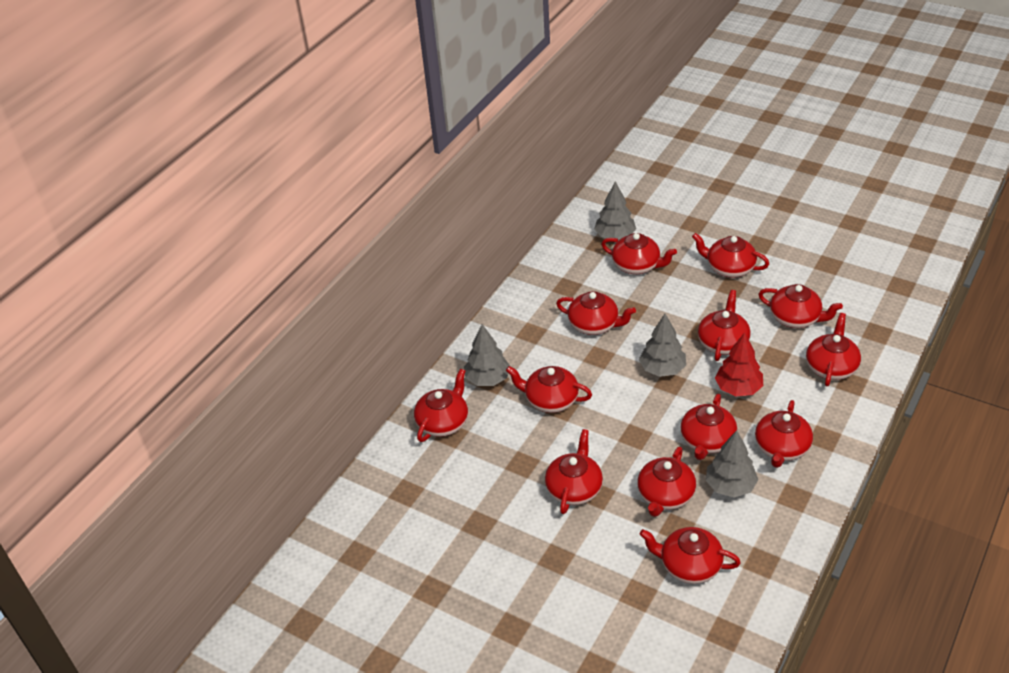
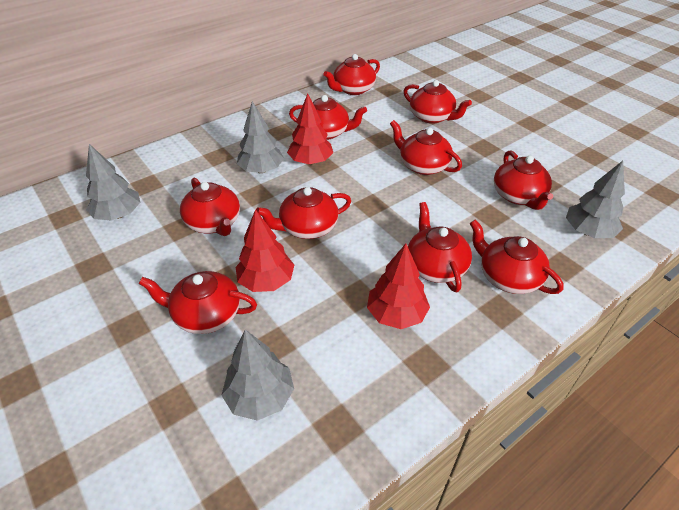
red teapot: [414,369,468,442] [506,366,592,413] [545,429,603,514] [556,291,636,335] [601,233,677,274] [638,447,696,517] [639,527,741,584] [681,394,737,460] [692,233,769,278] [698,290,751,361] [755,400,813,468] [758,284,843,328] [806,313,861,387] = 13 -> [139,271,257,334] [180,178,240,236] [256,187,351,239] [289,95,367,140] [323,54,380,95] [390,120,462,175] [404,80,472,124] [408,202,472,292] [470,220,564,294] [494,150,553,210] = 10
red tree: [715,332,763,396] = 1 -> [236,209,294,292] [287,93,333,165] [367,244,430,329] = 3

